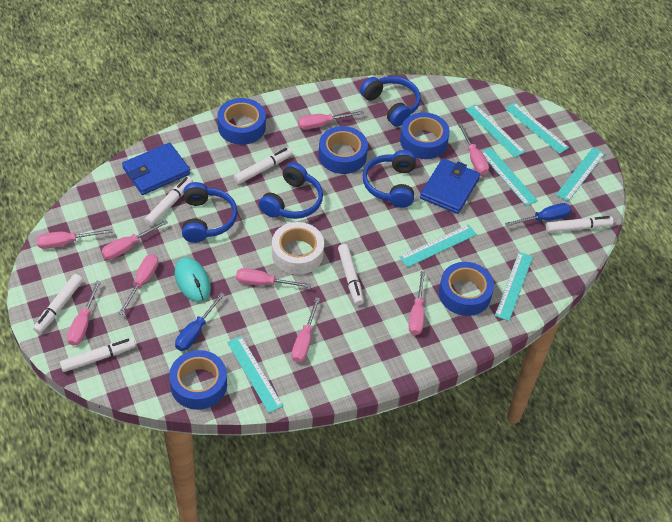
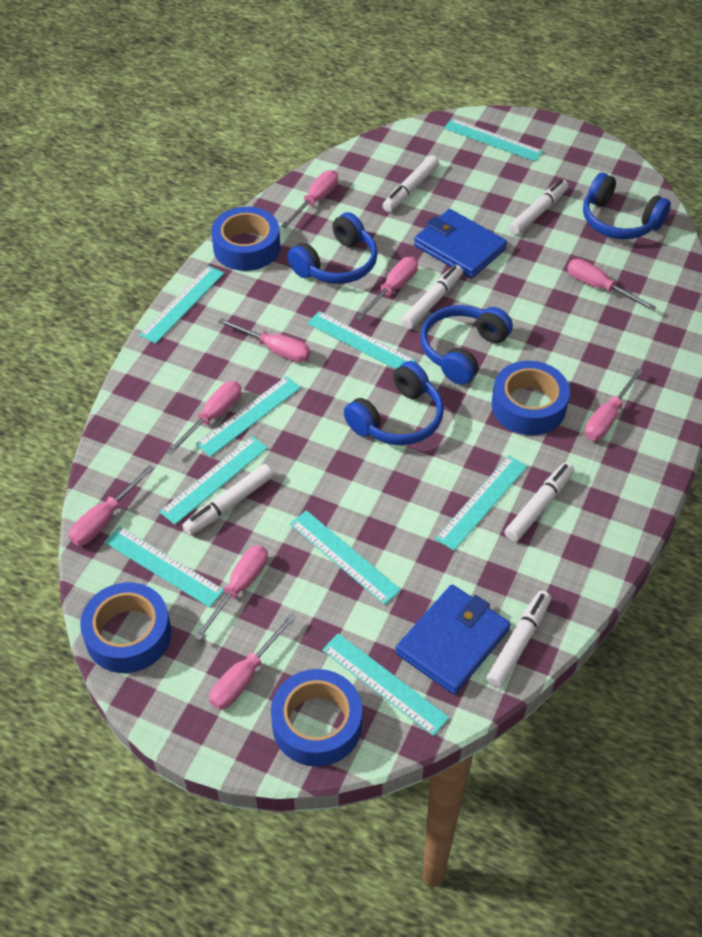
blue screwdriver: [175,293,225,351] [505,203,572,227] = 2 -> none = 0
blue tape: [169,350,227,410] [218,98,266,145] [319,126,368,174] [400,112,450,159] [439,262,494,316] = 5 -> [80,582,171,673] [211,207,280,271] [271,669,362,767] [491,361,570,435] = 4
turquoise mouse: [175,257,211,302] = 1 -> none = 0
turquoise ruler: [227,336,283,413] [400,224,477,267] [465,104,525,157] [482,148,538,206] [495,252,533,321] [505,102,569,154] [556,147,605,201] = 7 -> [104,526,224,608] [139,266,224,344] [159,436,268,525] [196,376,301,457] [290,510,401,605] [307,311,416,369] [322,633,449,736] [435,455,527,551] [444,118,543,162] = 9
white tape: [272,222,324,275] = 1 -> none = 0

